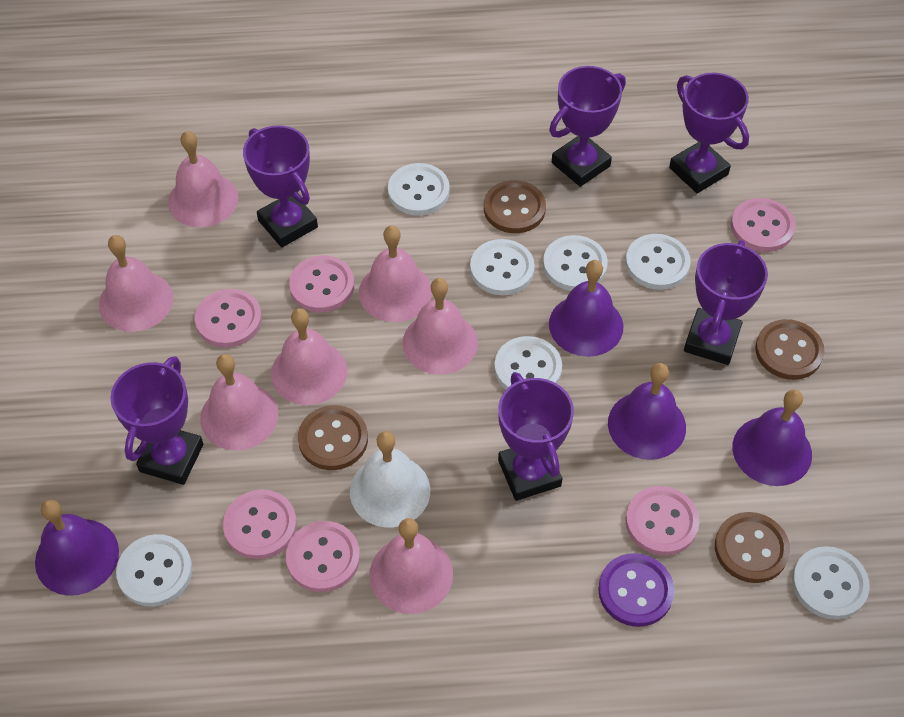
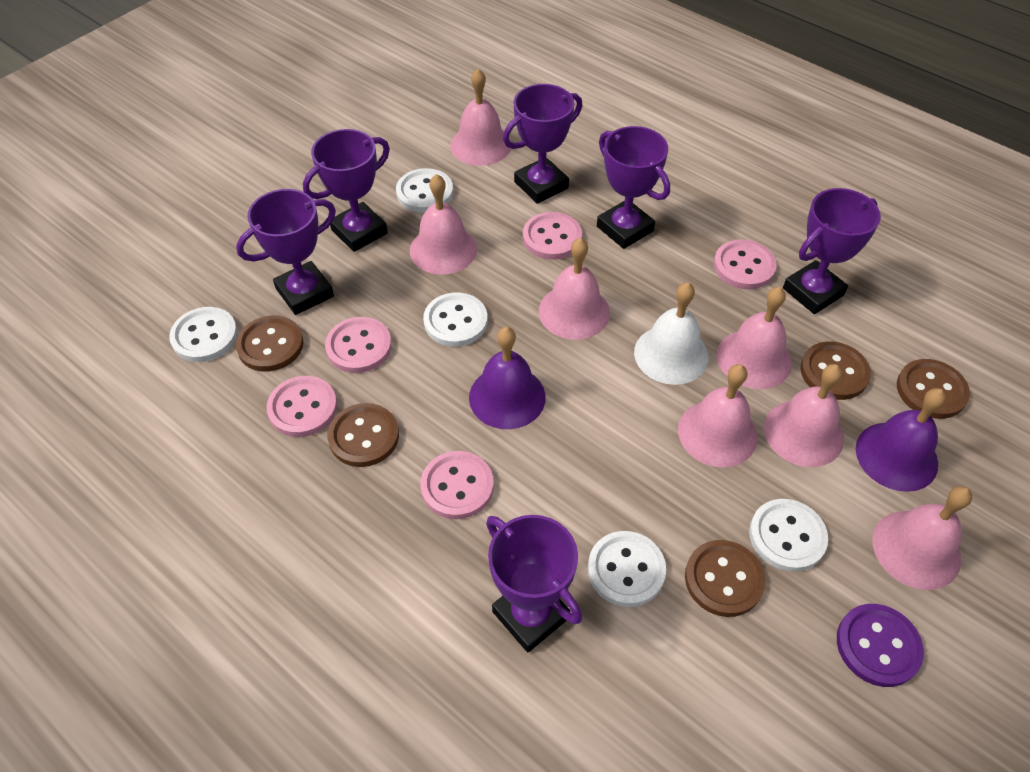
brown button: [298,405,368,470] [484,180,546,233] [715,512,790,583] [755,319,825,380] = 4 -> [236,315,304,372] [328,403,399,467] [685,540,765,617] [800,341,871,400] [897,359,970,419] = 5
pink button: [195,289,262,348] [223,489,297,559] [286,521,360,592] [289,256,354,312] [625,486,699,555] [731,198,796,252] = 6 -> [267,376,337,437] [325,317,392,373] [421,451,494,519] [523,212,582,260] [714,239,777,289] = 5
purple bell: [35,499,119,596] [549,260,623,357] [608,363,686,460] [732,390,812,486] = 4 -> [469,327,546,429] [856,388,946,492] = 2
white button: [116,534,192,607] [388,163,450,216] [470,239,535,295] [494,336,562,390] [543,235,608,291] [625,234,691,290] [792,546,870,620] = 7 -> [169,307,238,362] [396,168,453,213] [423,293,488,347] [588,531,666,607] [749,499,828,572] = 5

